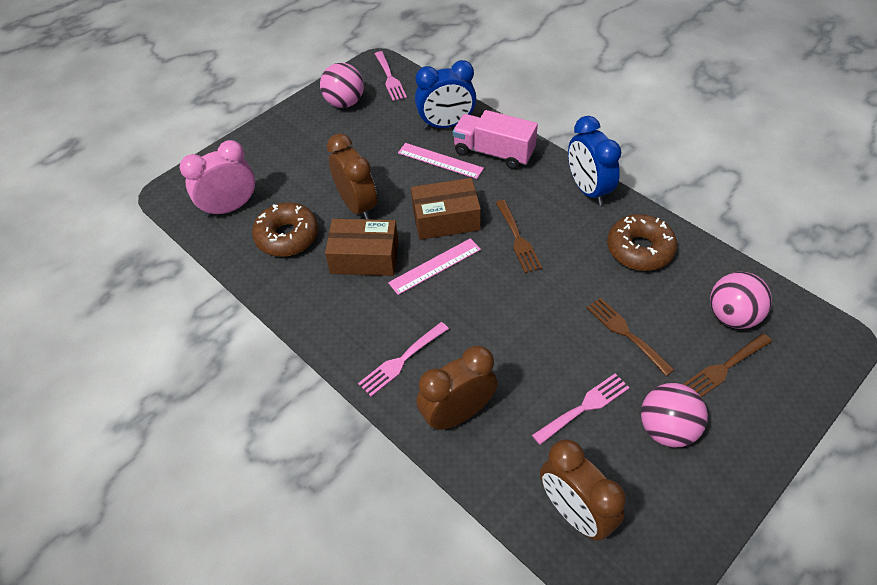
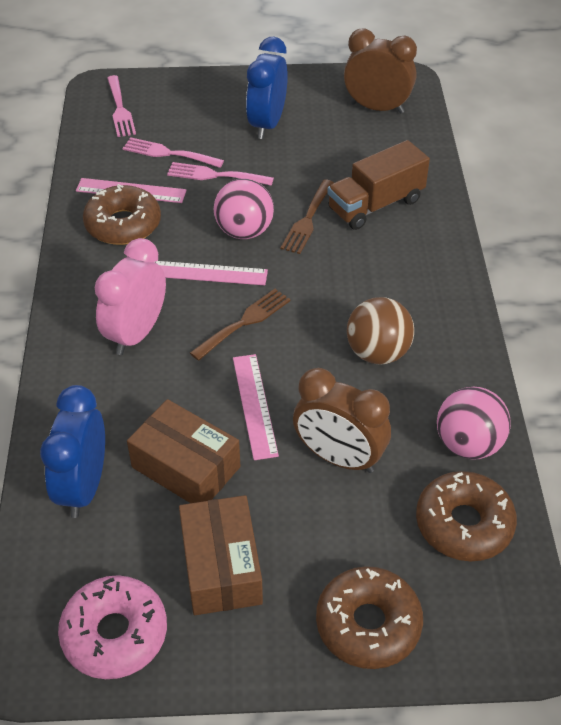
brown ball: none = 0 -> [347,297,414,364] = 1
brown clock: [327,133,377,220] [416,345,498,431] [540,439,626,541] = 3 -> [293,368,391,473] [344,29,417,114] = 2
brown donut: [252,203,318,257] [607,214,677,271] = 2 -> [83,184,161,245] [316,566,423,669] [416,471,517,561] = 3
brown fork: [496,200,542,273] [586,298,675,376] [683,333,772,397] = 3 -> [190,289,291,361] [281,179,334,254] = 2
brown truck: none = 0 -> [327,140,430,230] = 1
pink ball: [320,63,364,108] [641,383,708,448] [710,272,772,329] = 3 -> [214,179,274,239] [437,387,511,460] = 2
pink donut: none = 0 -> [58,575,167,679] = 1
pink ruler: [388,238,481,295] [398,143,484,179] = 2 -> [76,178,187,203] [155,261,268,285] [233,354,279,460] = 3
pink truck: [453,110,538,169] = 1 -> none = 0

